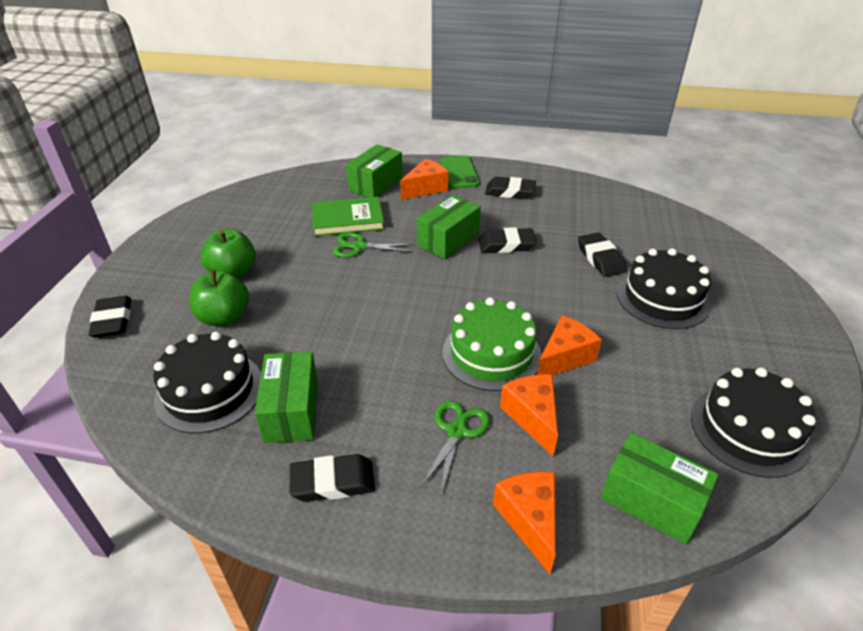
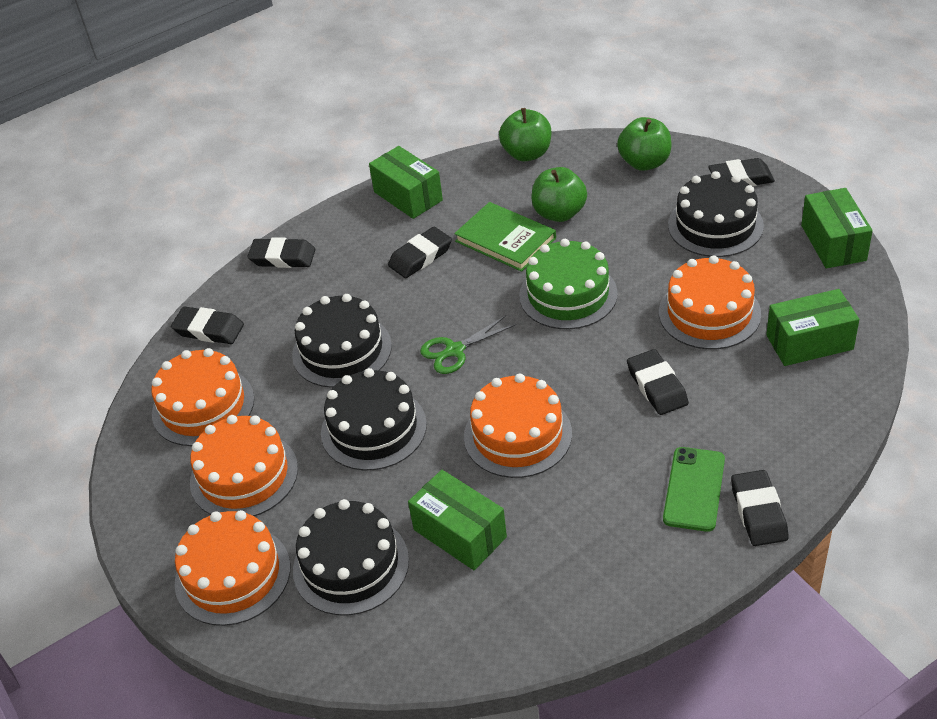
black cake: [153,332,261,434] [617,248,711,329] [691,368,816,478] = 3 -> [292,294,392,388] [293,499,409,616] [321,368,427,471] [668,171,764,257] = 4
black eraser: [88,296,131,337] [290,454,375,502] [479,227,537,253] [485,177,536,199] [578,233,627,277] = 5 -> [171,306,244,344] [247,237,316,268] [388,227,452,278] [627,349,689,415] [708,158,775,187] [731,470,789,546] = 6
green apple: [190,270,249,326] [200,229,256,278] = 2 -> [499,108,551,161] [531,167,587,222] [617,117,671,171] = 3
green scissors: [333,232,414,258] [420,400,490,496] = 2 -> [420,315,516,374] = 1
orange cake: none = 0 -> [151,348,254,446] [175,510,290,626] [190,415,298,516] [464,374,572,478] [659,255,761,349] = 5
orange cheese: [400,159,448,200] [493,472,556,574] [500,374,558,456] [537,315,602,375] = 4 -> none = 0

